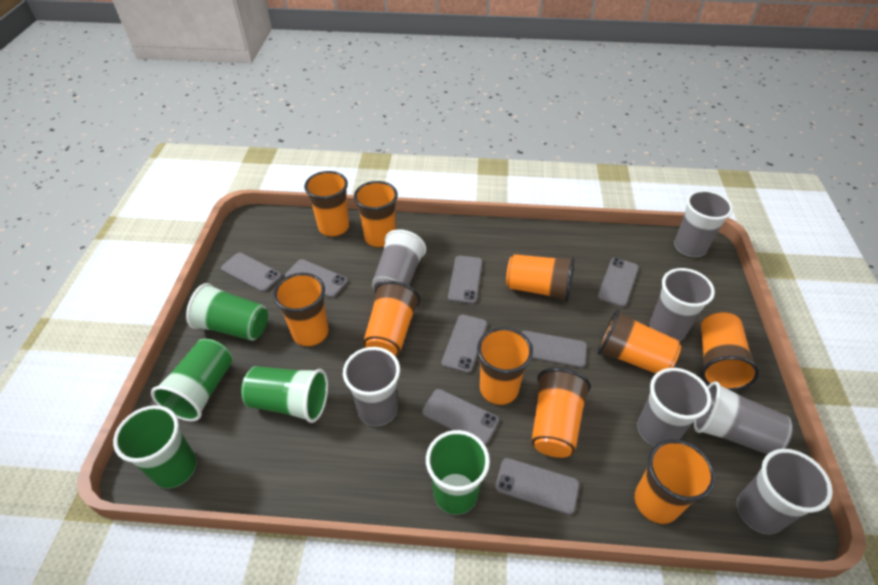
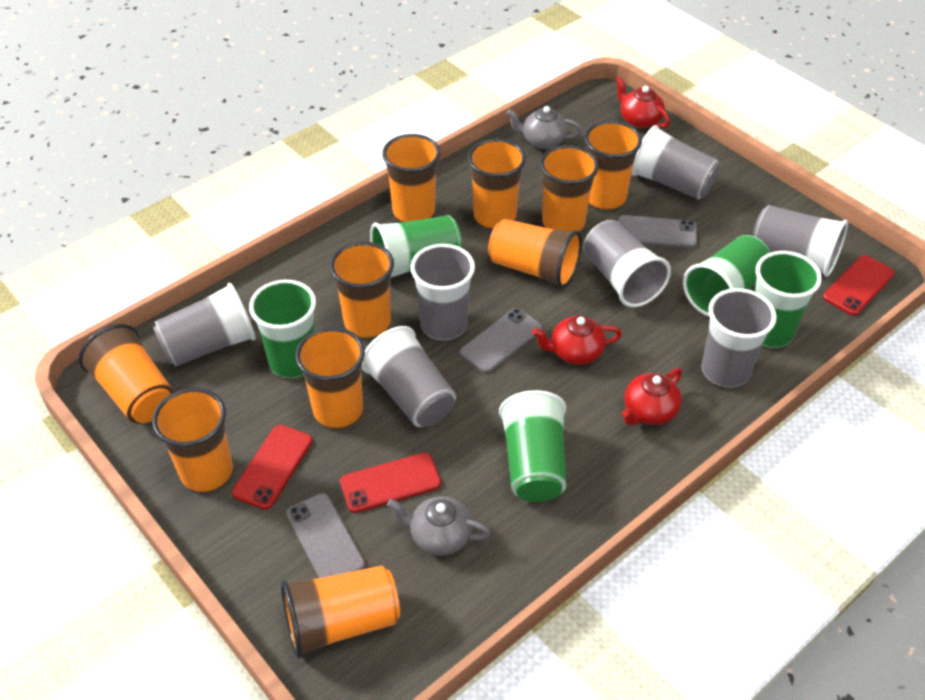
grey phone: [221,253,281,292] [285,259,348,298] [422,389,499,445] [441,315,487,373] [448,256,482,304] [495,458,579,515] [521,331,587,368] [597,258,639,307] = 8 -> [286,493,365,578] [460,308,543,373] [618,215,697,248] = 3
grey teapot: none = 0 -> [387,496,491,556] [506,106,582,149] = 2
red phone: none = 0 -> [232,425,313,510] [340,452,441,513] [823,255,895,316] = 3
red teapot: none = 0 -> [532,316,622,365] [615,76,670,128] [622,368,682,425] = 3

